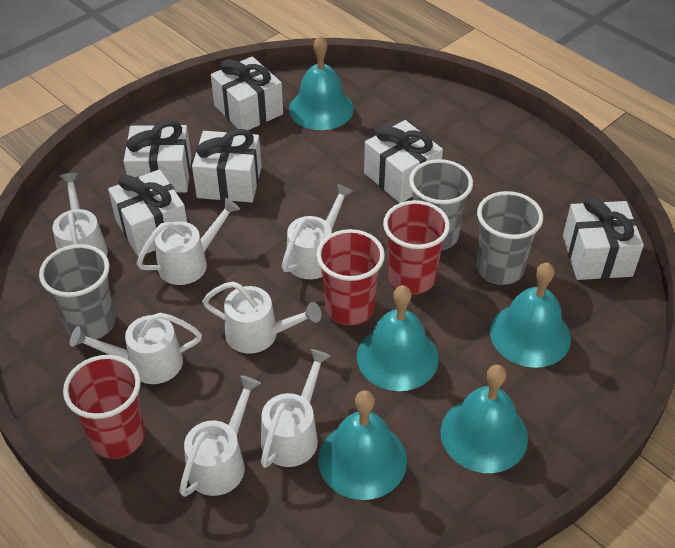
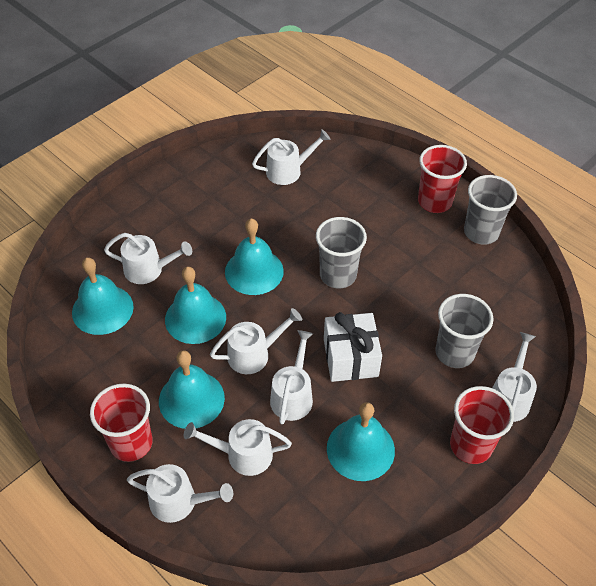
white gift: [108,169,187,257] [124,120,192,193] [192,129,262,202] [211,56,283,131] [364,120,443,203] [563,196,644,280] = 6 -> [324,312,382,382] = 1

